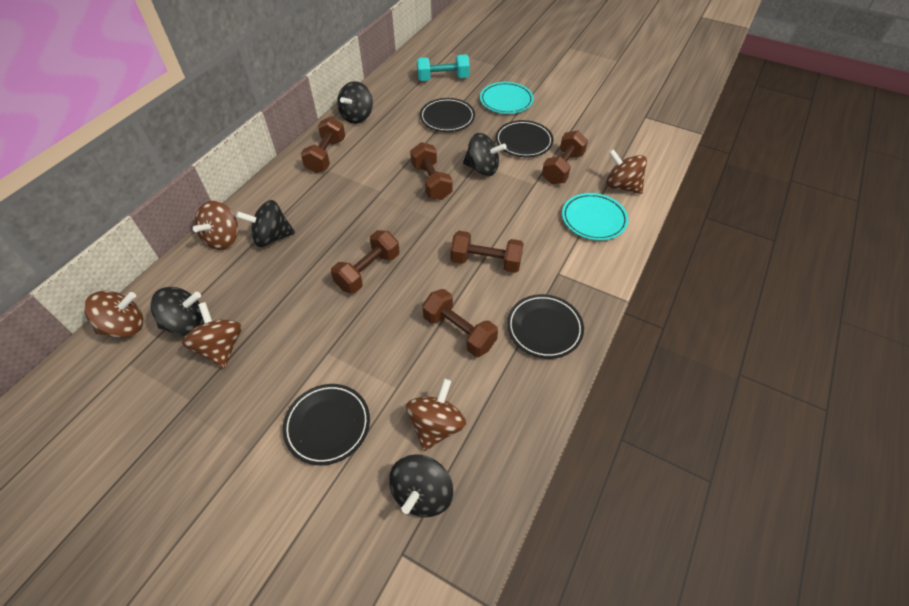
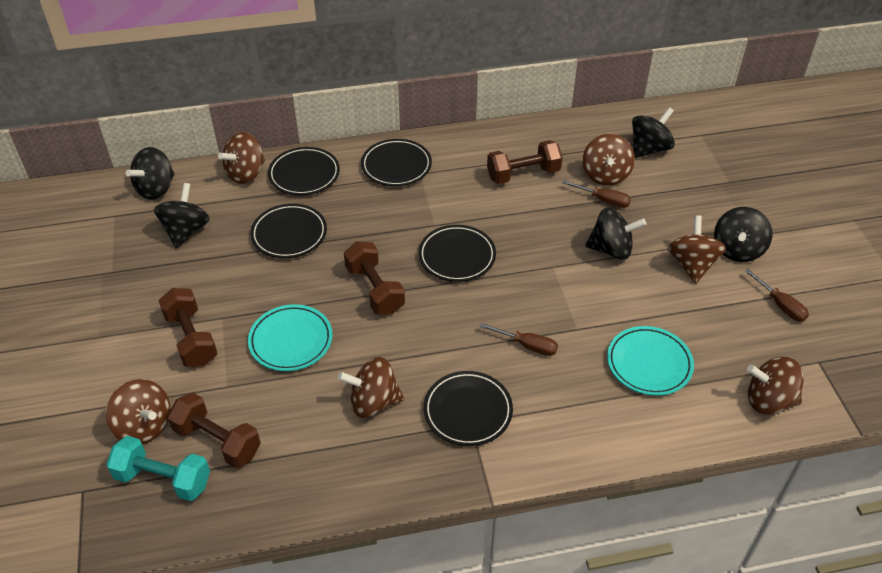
black plate: [283,384,370,465] [420,98,475,132] [496,120,553,157] [507,294,584,359] = 4 -> [250,204,327,258] [268,147,340,195] [361,139,432,186] [418,225,496,282] [424,371,513,446] = 5
brown dumbbell: [301,117,345,173] [331,230,399,293] [410,142,452,200] [422,289,498,357] [450,231,524,273] [542,130,588,184] = 6 -> [158,288,218,367] [167,393,261,468] [344,241,405,315] [487,140,563,184] = 4
brown screwdriver: none = 0 -> [480,323,558,356] [562,180,631,208] [745,269,809,322] = 3
brown spinning top: [84,291,143,338] [182,302,242,369] [193,201,238,250] [406,379,466,451] [606,149,647,194] = 5 -> [106,379,171,444] [218,132,265,184] [338,357,404,418] [583,134,635,186] [668,215,726,283] [747,357,804,415] = 6

